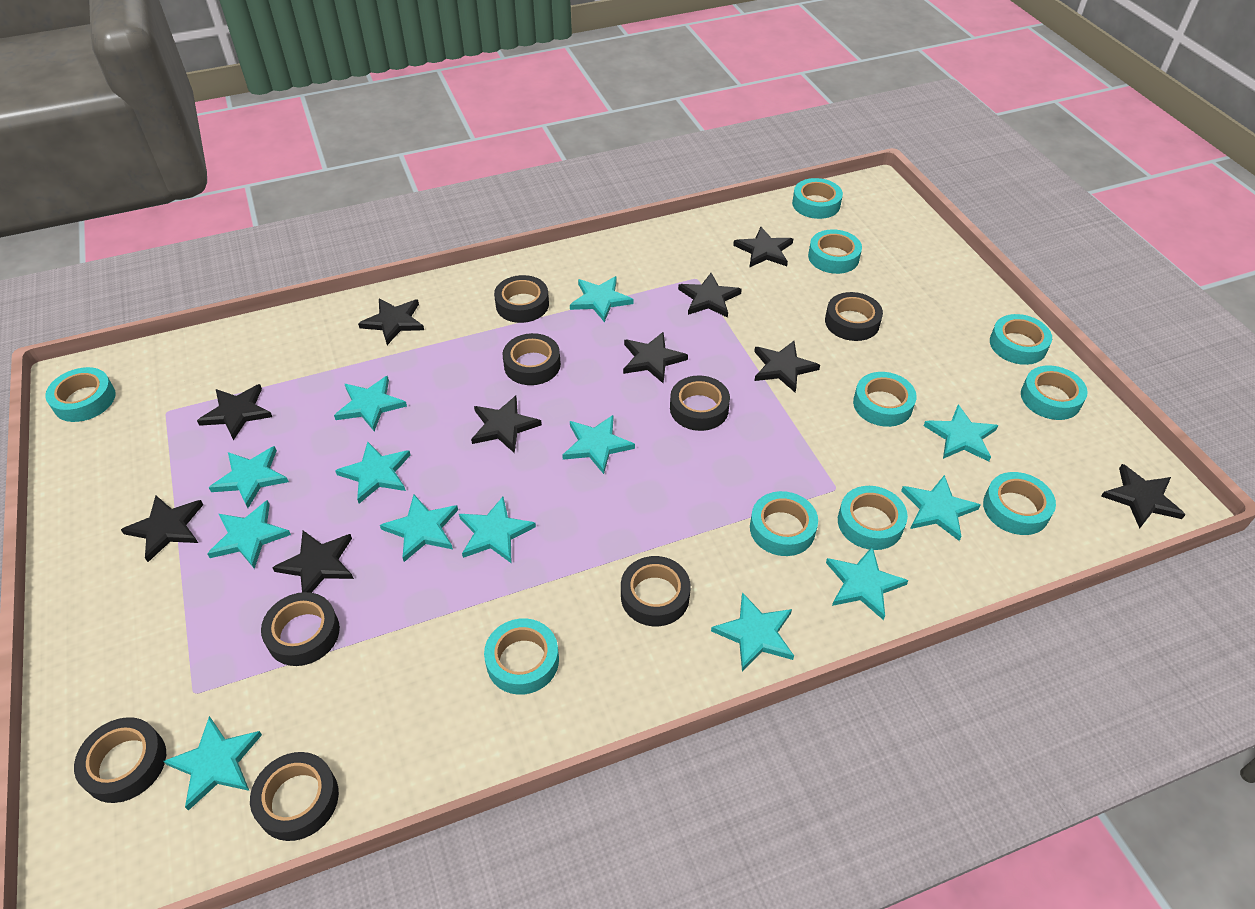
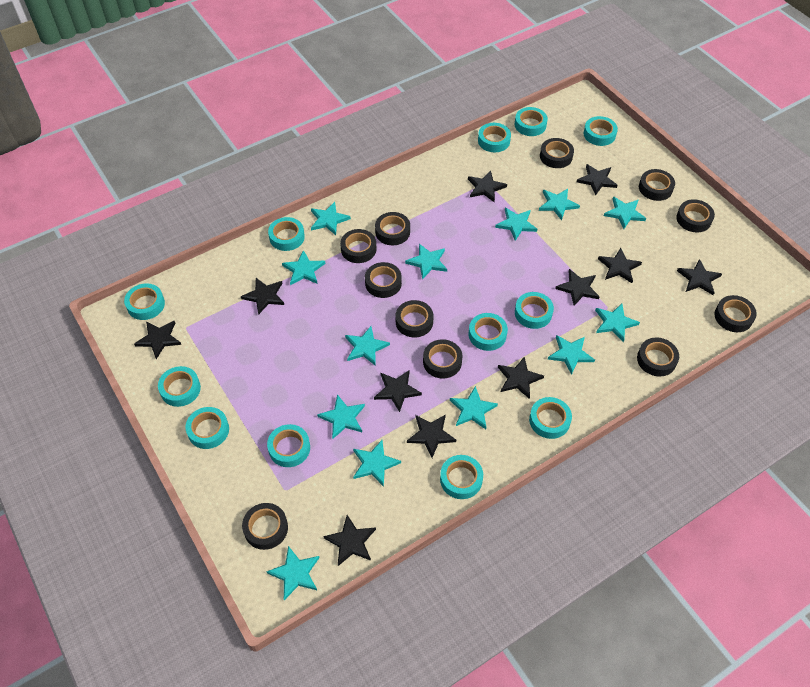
black star: [121,495,203,562] [197,384,272,441] [272,530,354,593] [358,299,424,345] [471,396,542,453] [623,332,688,384] [678,273,742,318] [733,227,793,268] [754,341,820,392] [1101,464,1186,529] = 10 -> [134,321,181,359] [241,278,284,314] [323,515,376,566] [374,370,422,412] [407,414,456,458] [468,171,507,202] [498,357,544,399] [555,269,600,306] [577,164,618,196] [598,248,642,283] [677,259,722,295] = 11
black tape: [74,717,166,803] [250,752,339,841] [261,592,340,666] [494,275,549,323] [502,333,561,385] [621,556,691,626] [670,375,730,431] [825,292,883,341] = 8 -> [242,503,288,550] [340,229,376,263] [365,262,402,298] [375,212,410,245] [396,300,433,337] [423,339,462,379] [540,138,574,168] [637,337,679,377] [639,169,675,201] [676,199,715,232] [714,295,757,332] = 11
turquoise tape: [45,367,116,422] [484,618,559,695] [750,491,818,556] [792,178,843,219] [808,229,862,274] [838,486,908,550] [853,372,917,427] [983,472,1056,535] [990,314,1052,365] [1021,365,1088,420] = 10 -> [124,283,165,320] [158,366,201,407] [185,407,229,449] [267,424,310,467] [268,217,305,251] [440,455,483,499] [469,313,508,351] [478,123,511,152] [515,107,548,136] [515,292,554,329] [529,397,572,439] [583,116,618,146] = 12

